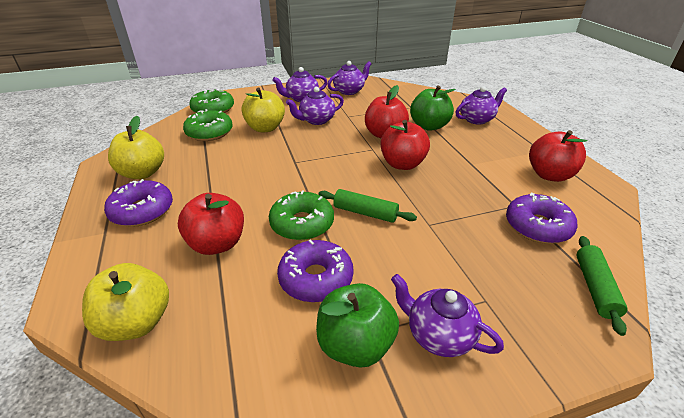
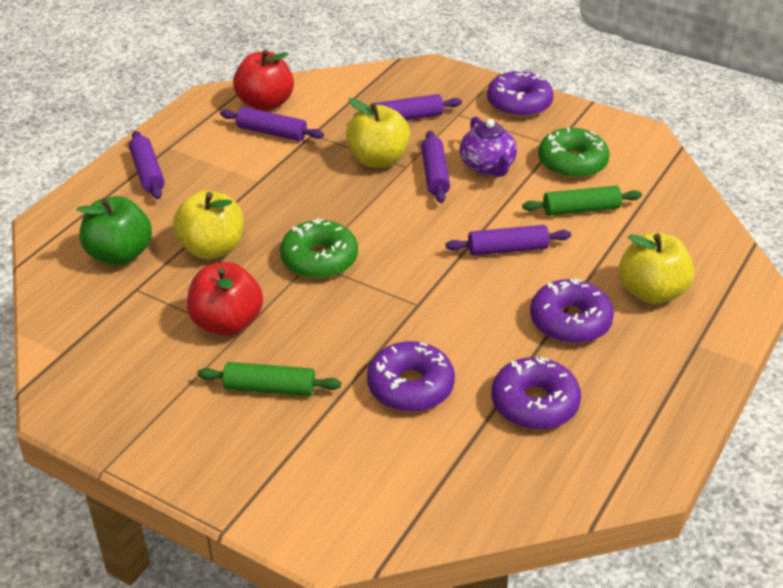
green apple: [316,283,399,368] [410,85,456,131] = 2 -> [77,196,152,265] = 1
green donut: [183,109,233,141] [189,89,234,113] [269,190,334,241] = 3 -> [280,219,358,279] [538,128,610,179] = 2
purple donut: [104,179,173,227] [277,240,354,302] [506,192,578,244] = 3 -> [367,341,455,412] [487,70,554,118] [491,357,581,430] [530,279,614,344] = 4
purple rolling pin: none = 0 -> [129,131,165,199] [220,107,324,141] [354,94,462,120] [421,131,450,203] [446,225,571,256] = 5
purple teapot: [272,67,327,102] [286,87,344,125] [327,61,371,95] [391,274,504,357] [456,86,507,125] = 5 -> [460,116,517,177] = 1
red apple: [178,193,244,255] [365,85,409,138] [381,120,430,170] [529,130,587,182] = 4 -> [187,262,263,336] [233,50,294,111] = 2

